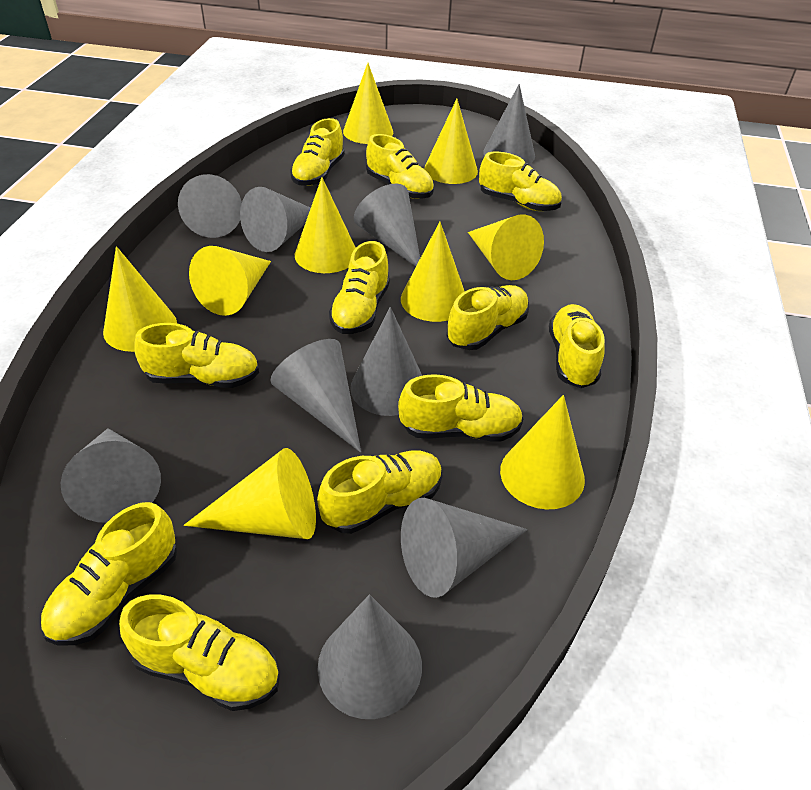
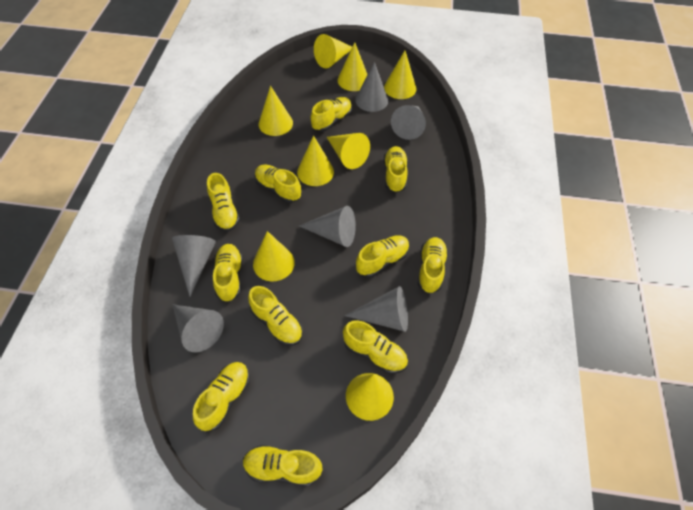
grey cone: [61,428,161,523] [178,174,242,238] [240,187,311,252] [270,339,361,453] [317,594,422,719] [350,307,422,416] [354,183,420,267] [401,498,528,598] [483,84,535,164] = 9 -> [172,235,216,297] [172,304,224,352] [299,206,356,247] [344,286,408,332] [355,62,388,112] [391,105,426,140] = 6
yellow cone: [103,246,177,352] [184,448,316,539] [189,246,271,316] [295,177,356,273] [343,63,393,144] [401,222,465,322] [424,99,478,184] [468,214,544,280] [500,395,585,509] = 9 -> [253,231,295,281] [259,86,293,136] [297,135,334,186] [314,34,352,68] [327,133,370,169] [338,42,368,91] [346,373,394,421] [384,51,416,99] = 8

